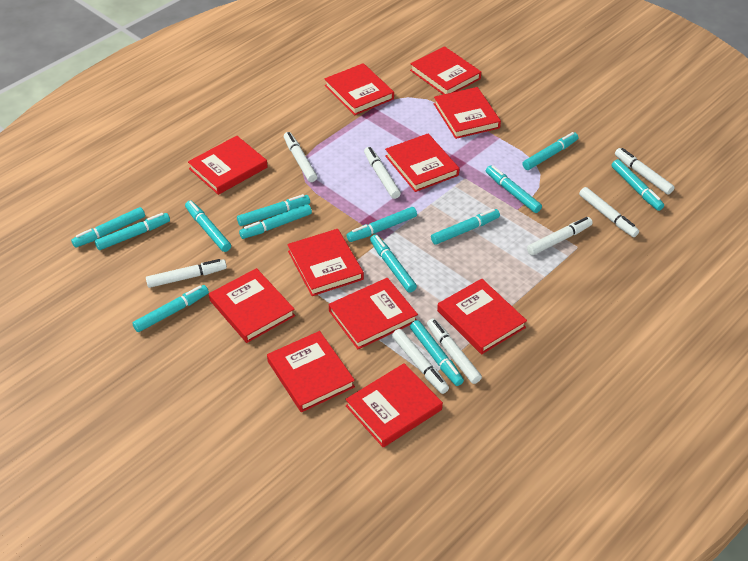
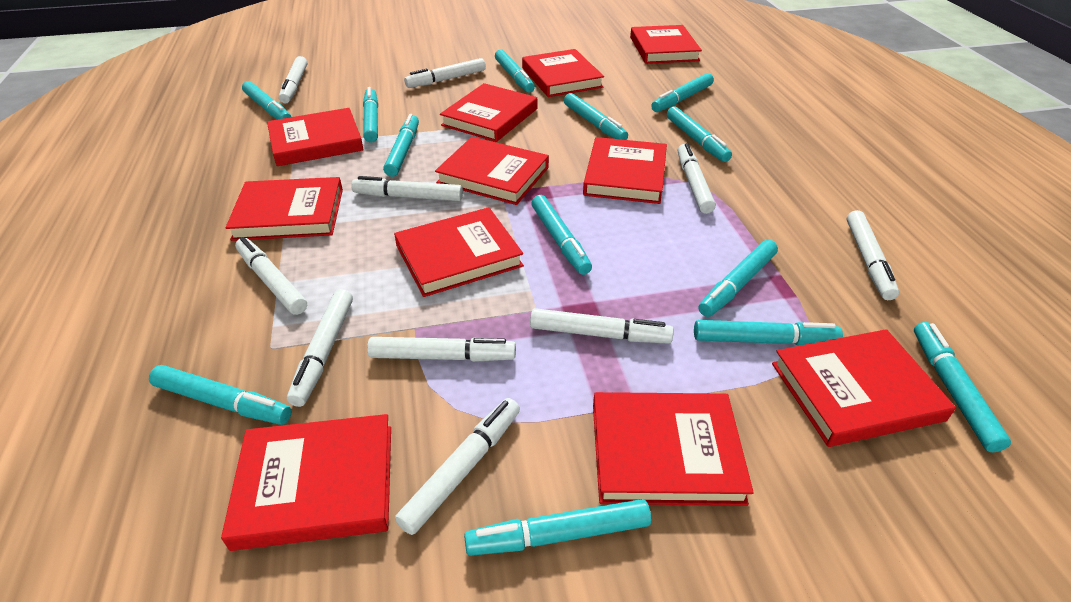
white marker: [146,259,227,288] [284,132,317,182] [364,147,401,199] [392,329,449,394] [427,318,482,384] [527,217,593,256] [579,187,639,237] [615,148,675,194] = 8 -> [235,237,307,315] [279,56,307,104] [287,289,353,407] [351,176,463,201] [367,337,516,362] [395,398,520,535] [404,58,486,88] [530,308,674,344] [678,143,716,214] [846,210,899,300] = 10

